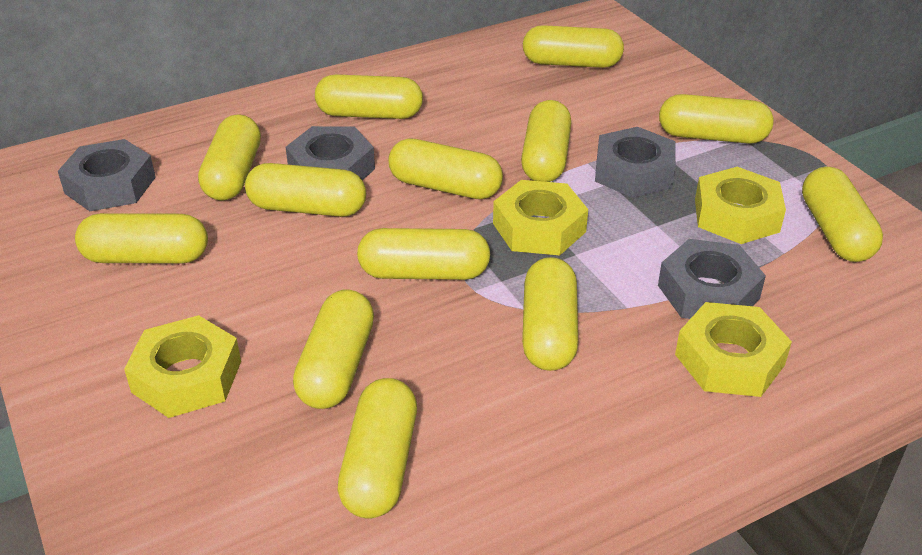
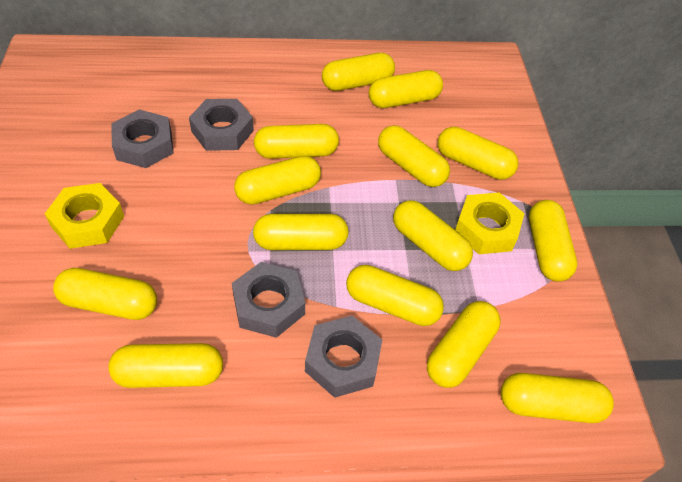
yellow capsule: [75,213,208,264] [198,114,261,201] [245,163,366,217] [293,290,374,409] [315,74,423,119] [337,378,417,518] [357,228,490,280] [388,138,503,199] [521,100,571,182] [522,257,578,371] [523,25,624,68] [659,94,774,144] [802,166,883,262] = 13 -> [53,268,157,320] [108,343,223,388] [234,156,321,205] [253,214,349,250] [254,124,339,159] [322,53,395,91] [346,265,444,326] [369,70,443,108] [378,125,450,187] [393,200,473,271] [427,301,500,388] [438,127,518,180] [501,373,614,423] [529,200,577,282] = 14
yellow nut: [124,315,241,418] [493,180,588,256] [675,302,792,397] [695,167,786,244] = 4 -> [45,183,124,249] [455,193,525,254] = 2

